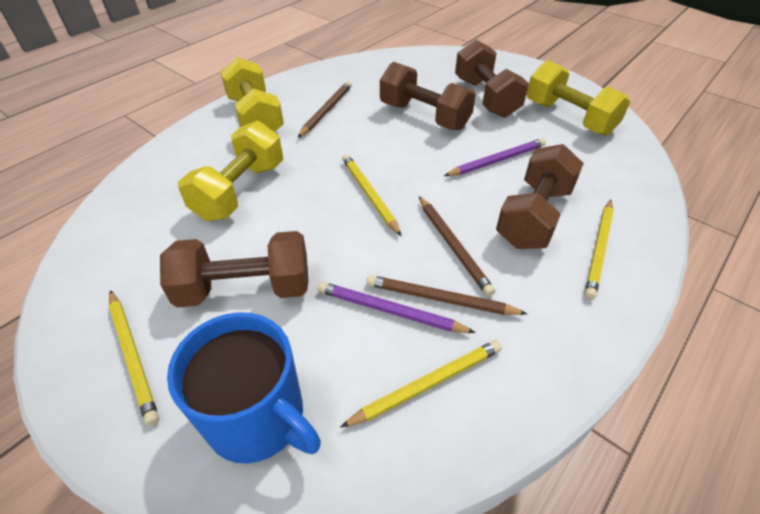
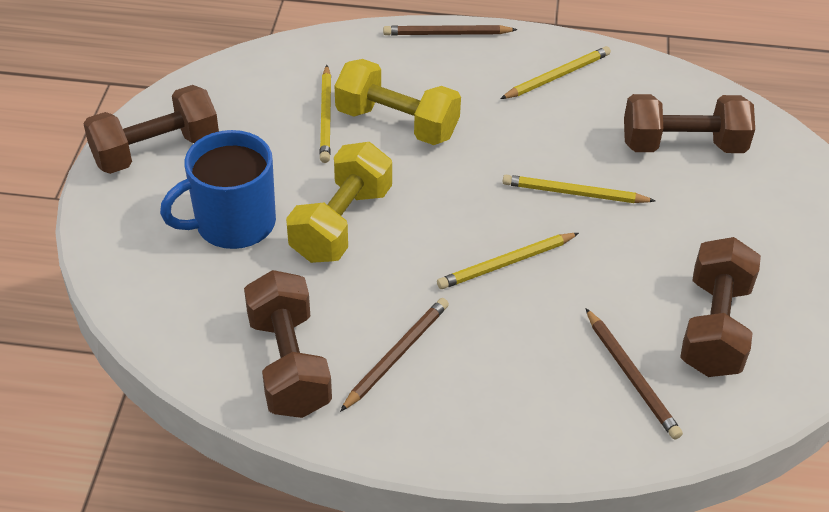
purple pencil: [318,282,476,333] [444,138,546,176] = 2 -> none = 0
yellow dumbbell: [178,121,283,221] [221,57,284,132] [527,60,631,136] = 3 -> [286,142,392,263] [335,59,461,145] = 2

